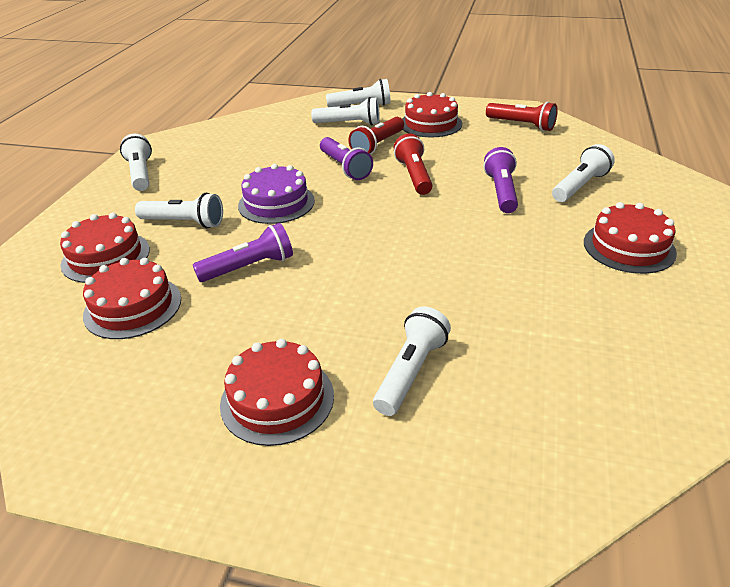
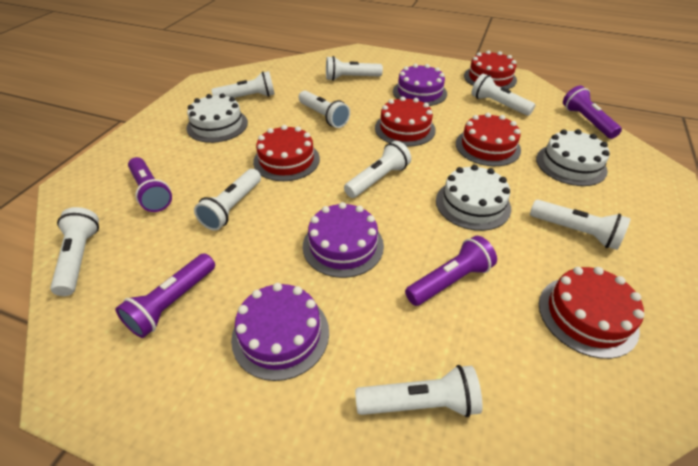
purple cake: [238,164,315,224] = 1 -> [231,283,329,381] [303,202,384,278] [393,64,447,106] = 3
purple flashlight: [193,223,293,282] [320,137,373,180] [483,147,518,213] = 3 -> [115,253,215,338] [128,157,172,212] [405,236,497,306] [563,86,622,139] = 4
red flashlight: [348,117,404,155] [394,134,432,195] [486,102,558,131] = 3 -> none = 0
white cake: none = 0 -> [186,93,248,143] [436,165,511,231] [536,129,610,186] = 3
white flashlight: [120,134,152,191] [135,193,223,228] [311,97,380,125] [326,79,391,107] [373,307,451,416] [552,144,615,202] = 6 -> [50,207,99,296] [194,169,261,231] [211,71,275,98] [298,91,350,128] [326,56,383,81] [344,141,411,198] [355,365,483,417] [471,74,535,116] [530,200,631,250] = 9

